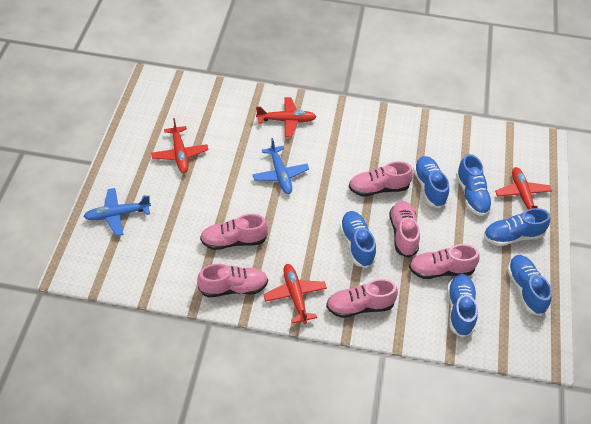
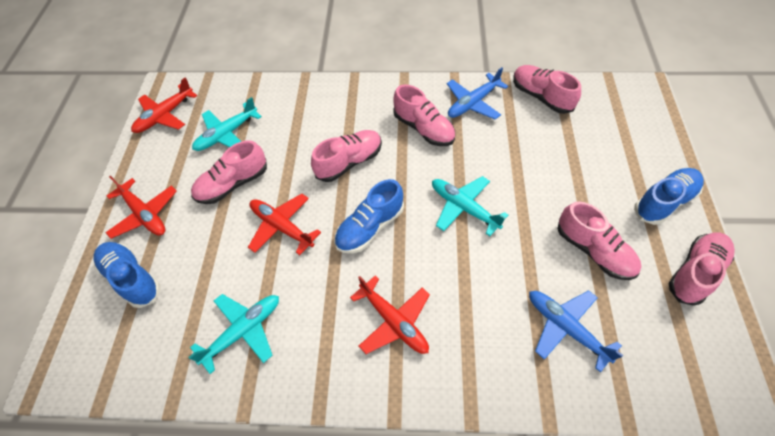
blue shoe: [339,211,376,268] [413,156,449,208] [447,274,478,337] [456,154,493,216] [484,208,550,246] [507,255,552,316] = 6 -> [94,242,160,308] [334,179,404,253] [634,168,704,225] = 3
turquoise plane: none = 0 -> [188,294,279,374] [192,97,262,151] [432,176,508,236] = 3

